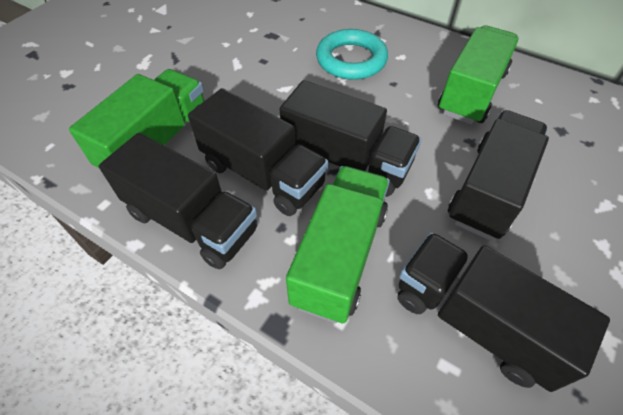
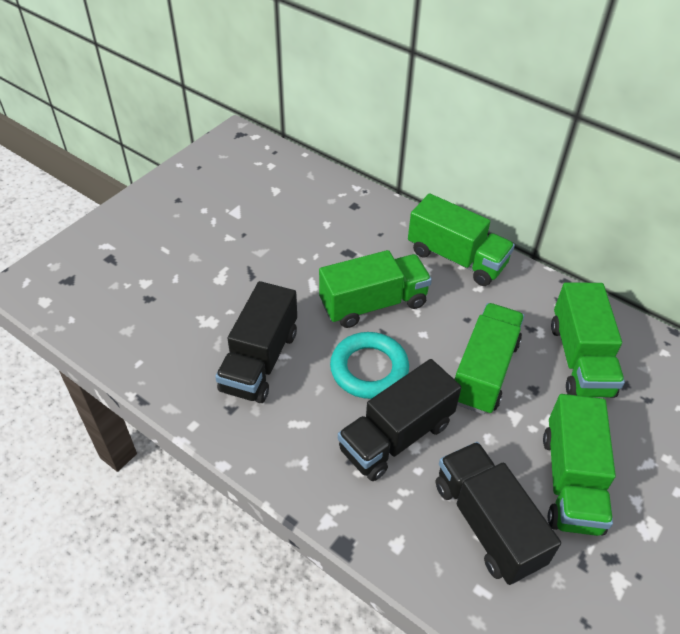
black truck: [99,133,258,269] [188,88,328,216] [280,80,422,197] [398,232,610,392] [448,110,549,240] = 5 -> [215,281,297,403] [338,359,461,481] [436,442,561,585] = 3
green truck: [69,69,204,171] [286,166,390,324] [438,25,519,124] = 3 -> [319,250,432,328] [408,193,515,286] [454,303,525,415] [543,394,616,536] [551,282,625,398] = 5

